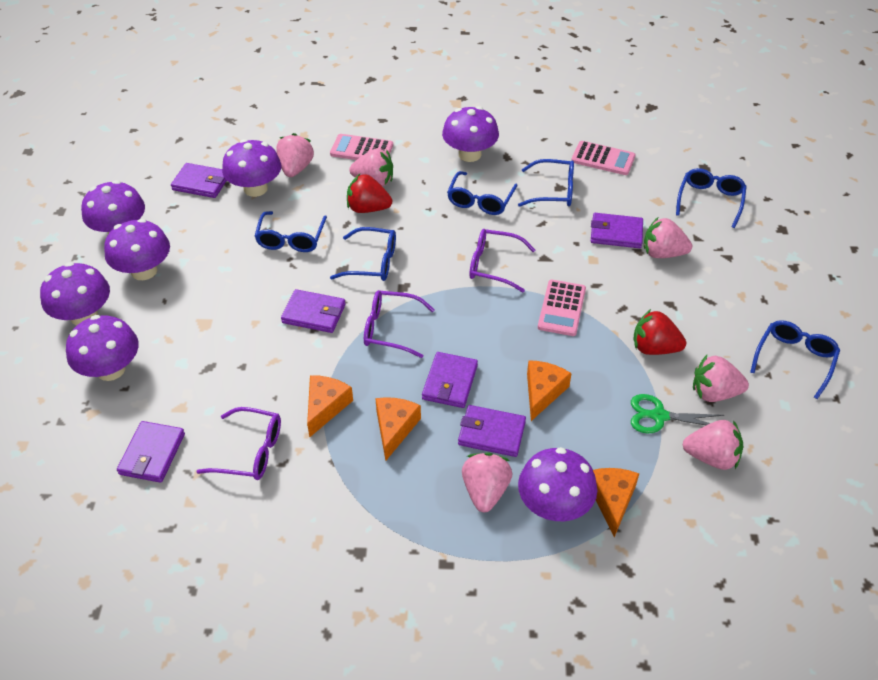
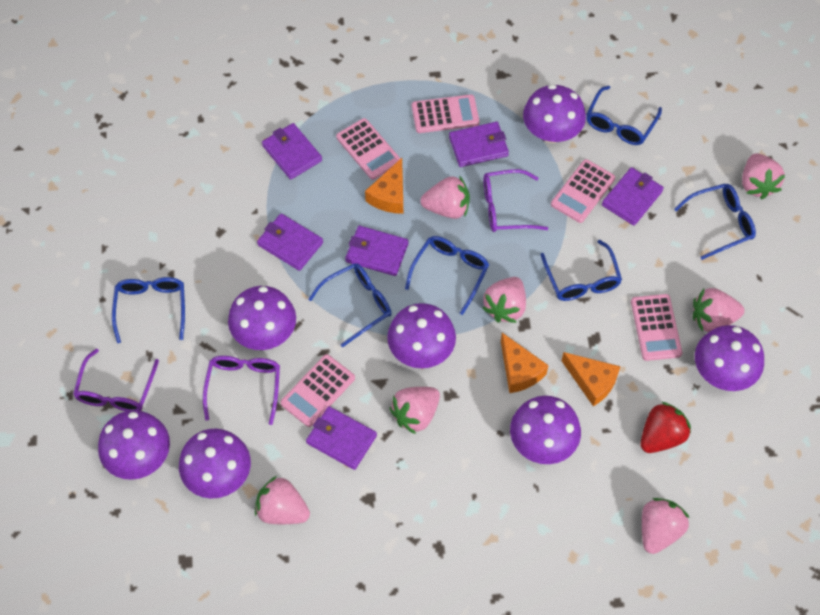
green scissors: [631,394,724,433] = 1 -> none = 0
orange cheese: [307,375,353,437] [375,397,421,461] [527,360,572,421] [593,468,639,537] = 4 -> [365,158,403,214] [501,333,549,393] [561,352,621,407] = 3
pink calculator: [330,134,393,160] [538,280,586,336] [571,141,636,175] = 3 -> [280,354,355,427] [336,118,401,180] [412,94,479,133] [551,159,615,223] [631,294,682,361] = 5
pink strawberry: [276,133,314,177] [349,148,393,187] [462,453,512,512] [644,217,692,258] [683,420,743,470] [693,355,749,402] = 6 -> [255,476,310,524] [389,387,440,434] [420,176,470,219] [482,277,526,323] [642,498,690,554] [693,288,744,332] [742,153,785,199] = 7
red strawberry: [347,174,392,213] [633,309,686,355] = 2 -> [641,402,691,453] = 1

